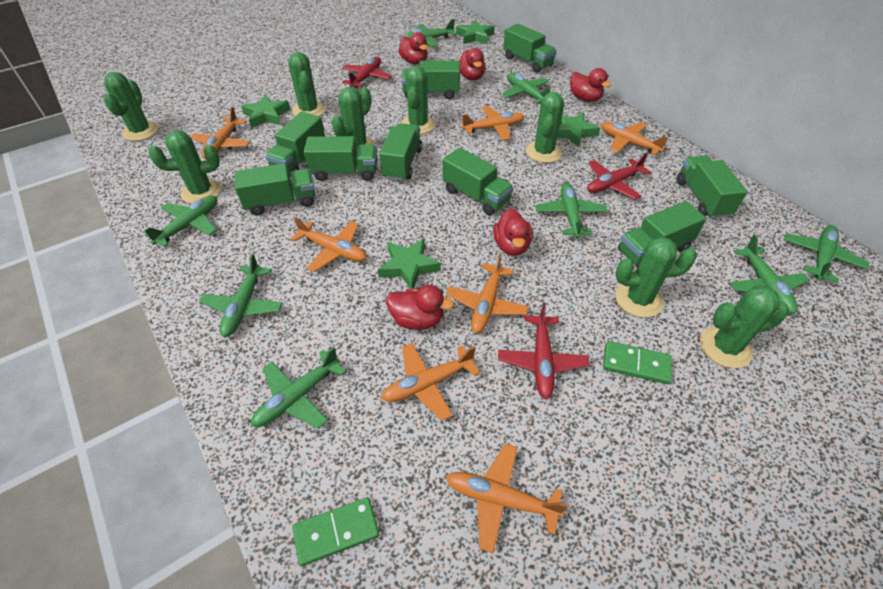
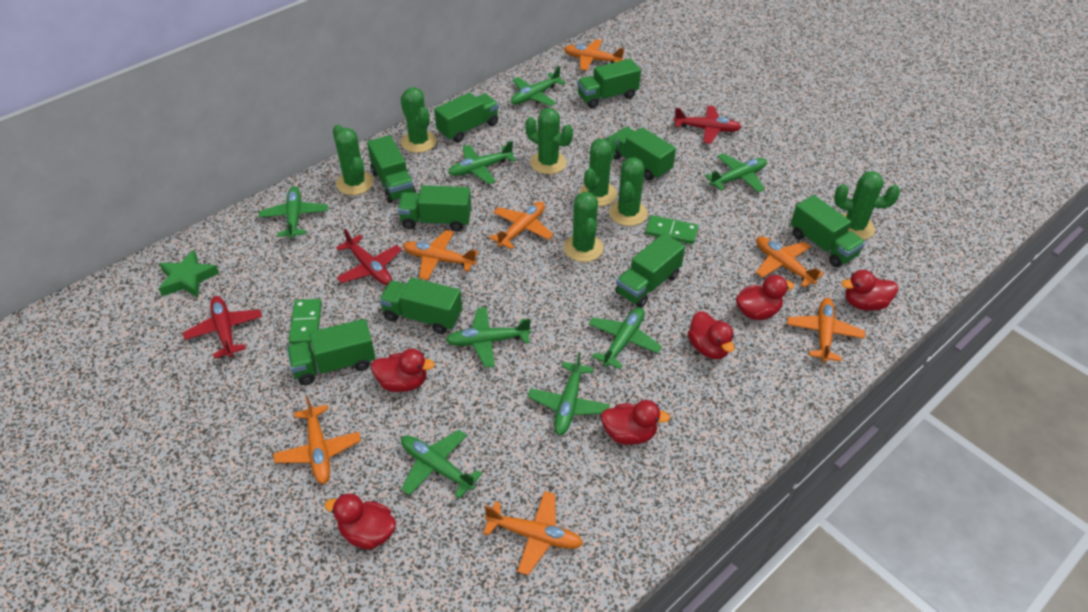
green cactus: [104,72,159,141] [149,130,221,204] [288,52,326,116] [332,87,375,149] [402,66,435,134] [526,92,564,163] [615,237,697,318] [700,285,789,368] = 8 -> [333,125,374,195] [401,87,437,153] [525,108,573,174] [563,192,604,262] [579,135,617,206] [609,157,648,226] [834,171,900,240] = 7
green star: [241,95,290,128] [378,238,441,289] [456,20,495,45] [557,112,600,147] = 4 -> [159,250,219,298] = 1
red duck: [386,285,454,330] [398,32,428,64] [458,48,486,80] [493,209,533,256] [570,68,611,102] = 5 -> [324,493,396,550] [371,349,435,392] [601,400,670,445] [688,311,735,359] [736,275,794,320] [842,270,898,311] = 6

